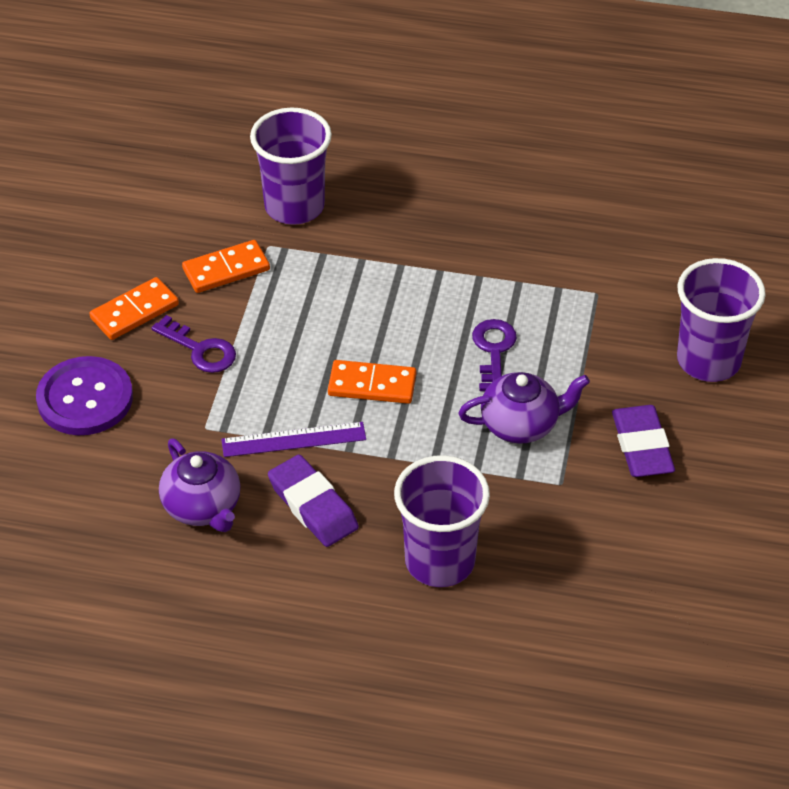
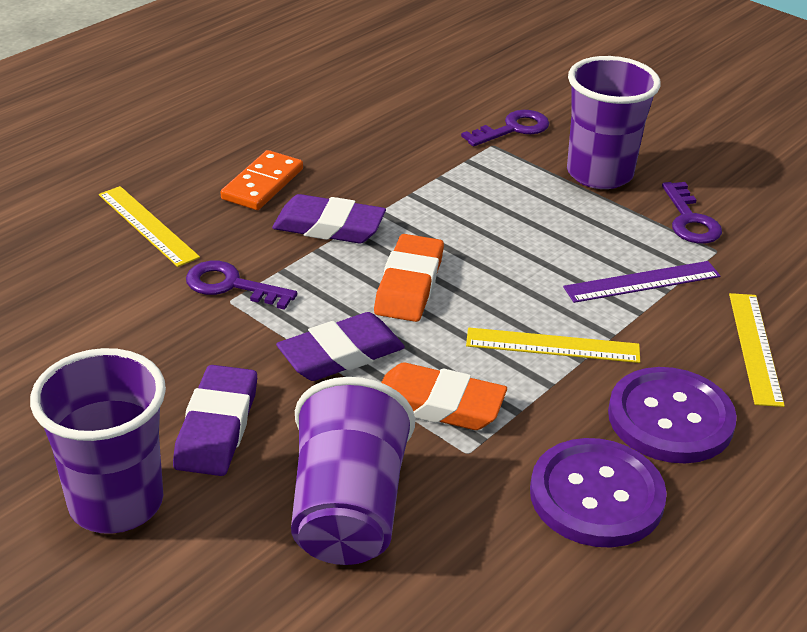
orange domino: [89,277,179,340] [182,240,270,293] [328,360,416,404] = 3 -> [220,150,303,210] = 1
orange eraser: none = 0 -> [374,234,444,322] [381,363,507,430] = 2
purple button: [36,356,133,435] = 1 -> [530,438,667,547] [608,367,737,464] = 2
purple eraser: [268,454,359,547] [612,405,675,477] = 2 -> [173,365,257,476] [272,194,386,243] [276,312,405,381] = 3
purple key: [151,315,236,373] [472,319,517,391] = 2 -> [186,261,297,310] [461,110,549,146] [662,182,722,243] = 3
purple teapot: [159,438,241,532] [458,372,590,444] = 2 -> none = 0
yellow ruler: none = 0 -> [99,186,200,267] [466,327,640,363] [729,293,785,407] = 3

